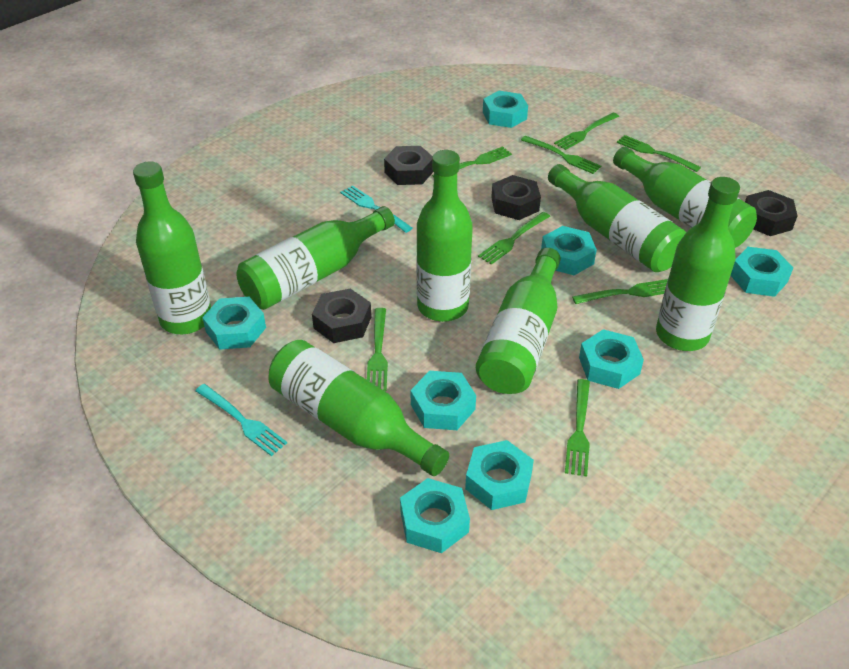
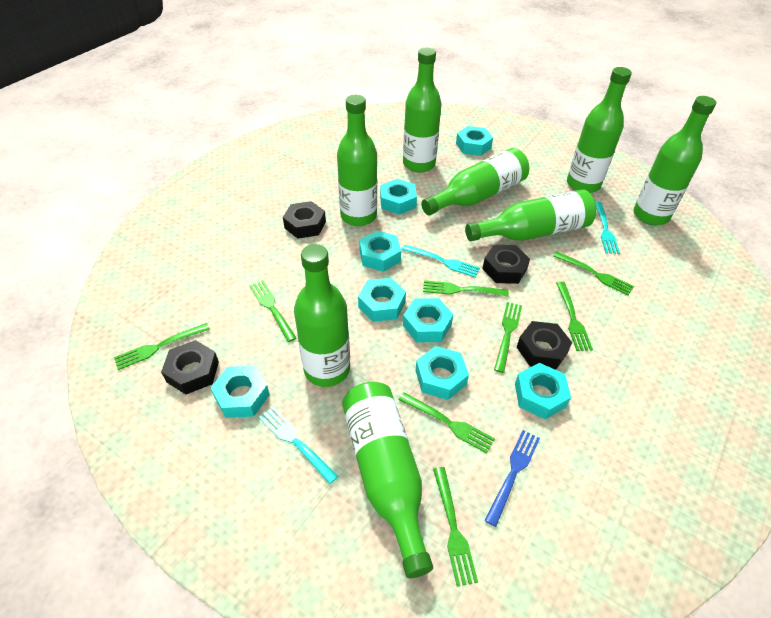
blue fork: none = 0 -> [484,430,540,527] = 1
turquoise fork: [196,384,287,456] [340,186,412,233] = 2 -> [259,406,338,484] [401,244,480,277] [595,202,620,254] = 3

